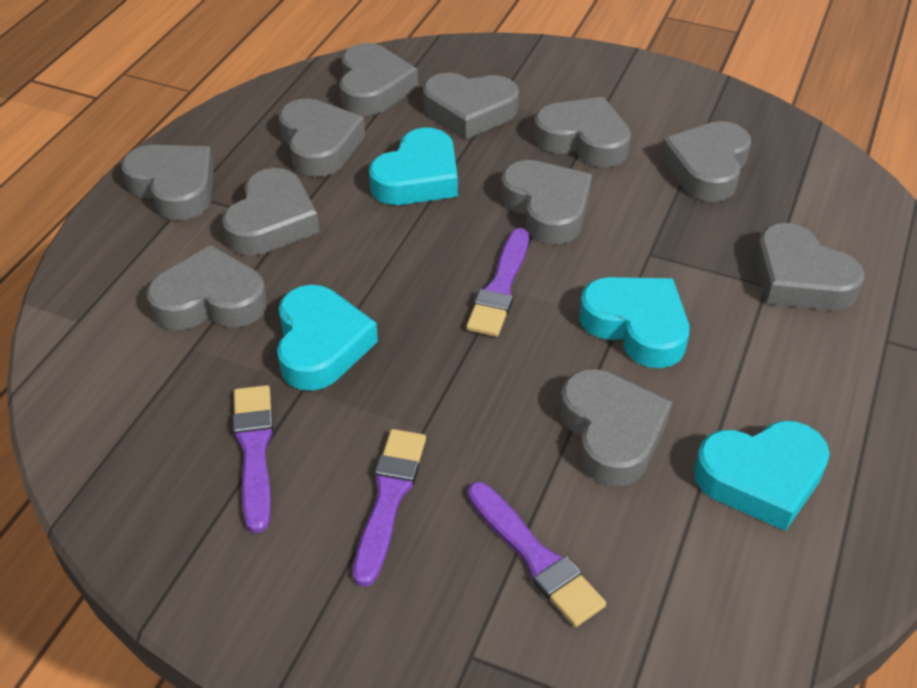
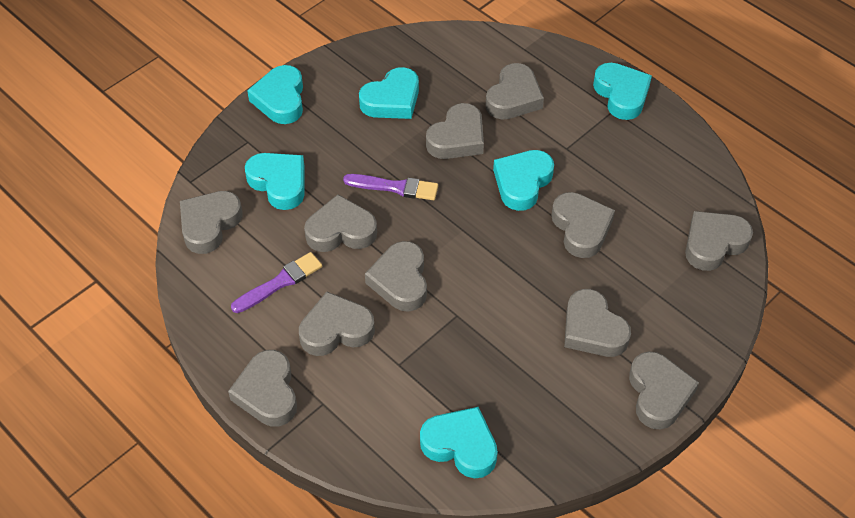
purple brush: [233,385,274,533] [353,429,426,587] [466,228,529,337] [468,482,606,627] = 4 -> [231,252,322,313] [343,174,438,200] = 2
turquoise heart: [277,285,378,391] [369,128,458,205] [579,277,689,368] [694,421,830,531] = 4 -> [245,153,305,210] [247,65,303,124] [359,67,419,119] [420,407,498,478] [493,150,554,211] [593,63,652,120] = 6

